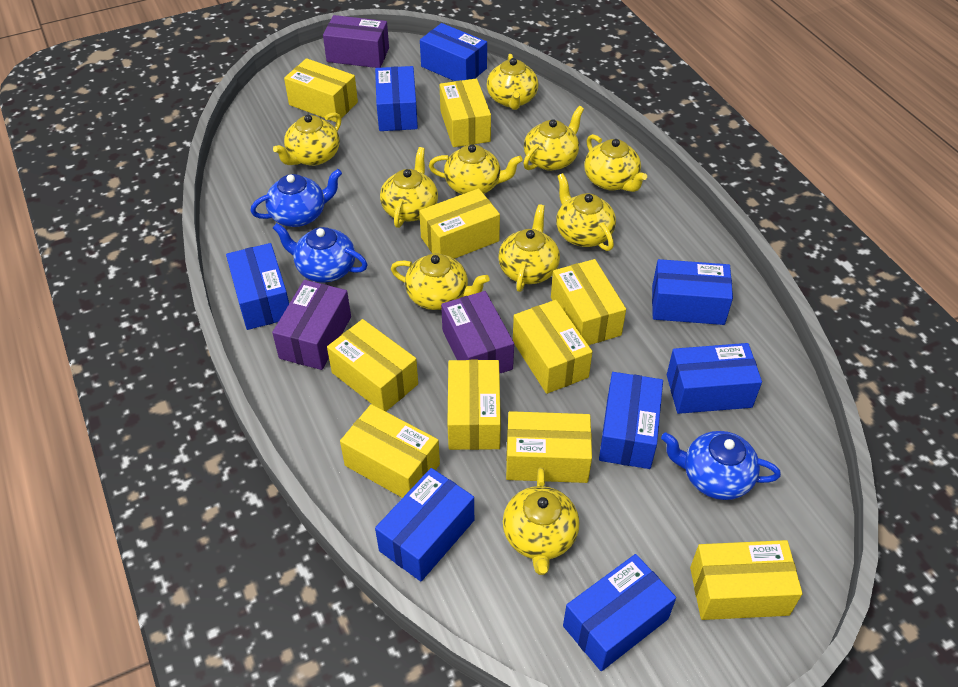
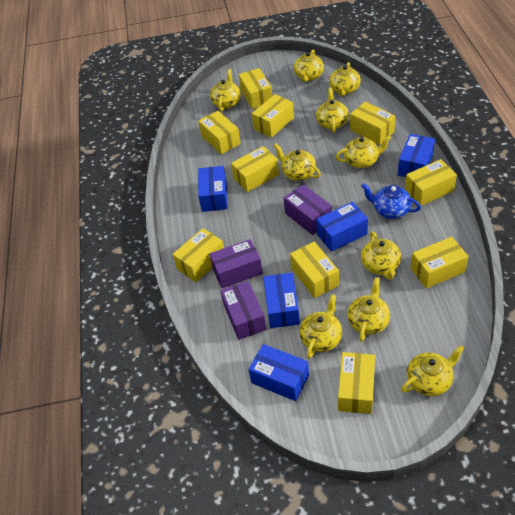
blue box: [226,243,289,330] [375,66,418,131] [375,468,474,581] [420,23,487,81] [563,554,676,671] [599,372,663,469] [652,259,733,325] [667,343,762,414] = 8 -> [198,166,228,212] [248,344,309,401] [263,273,300,328] [316,202,368,252] [398,134,435,177] = 5
blue teapot: [251,169,342,227] [273,223,368,283] [661,431,781,500] = 3 -> [361,183,421,219] = 1

